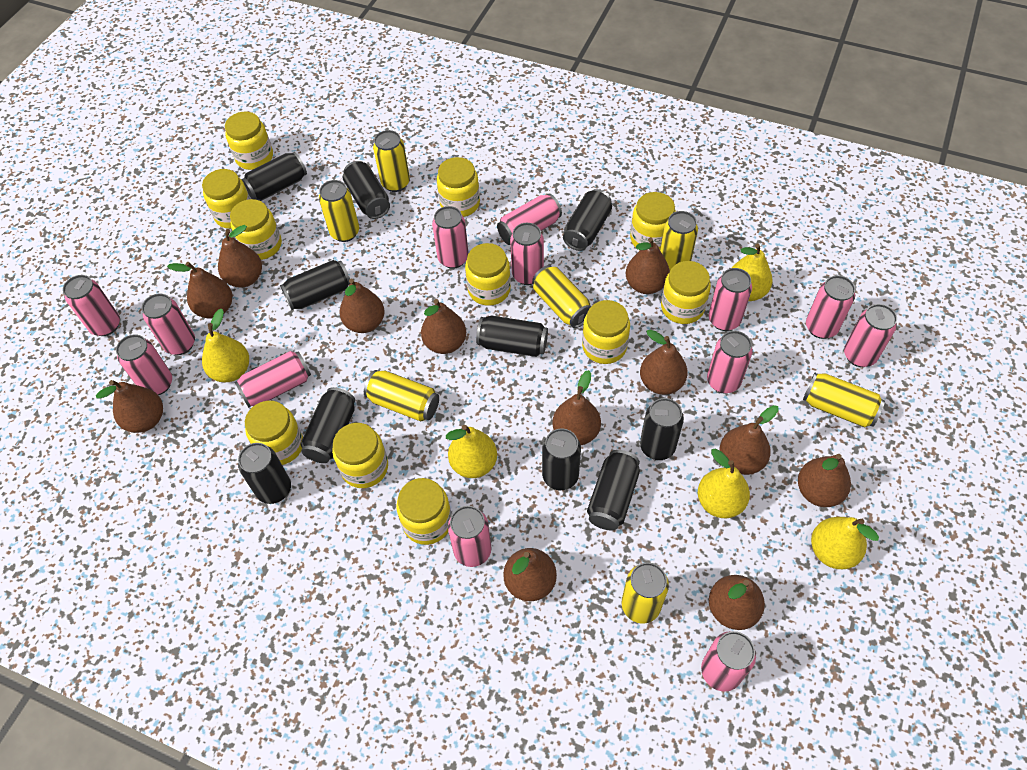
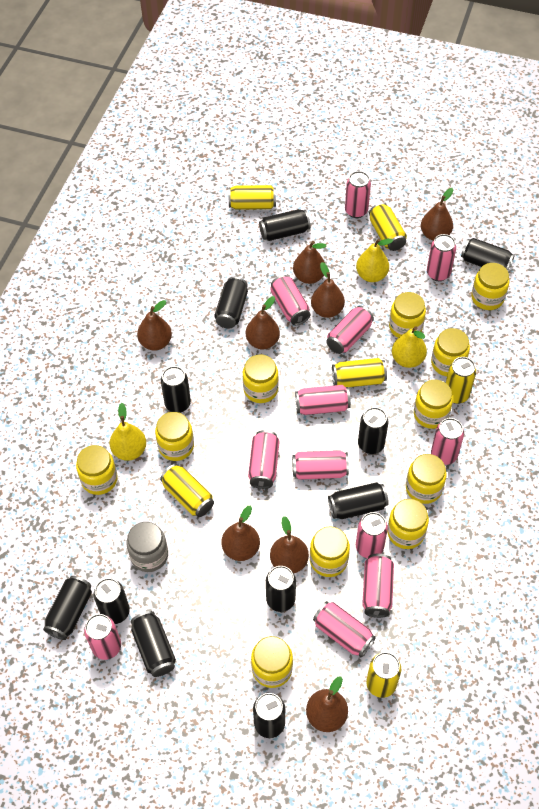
black can: [238,443,291,504] [242,152,307,201] [280,260,351,310] [300,387,355,463] [343,161,390,219] [476,315,548,357] [542,429,581,490] [563,189,612,251] [587,450,640,530] [640,398,684,460] = 10 -> [43,576,92,640] [93,578,130,624] [131,611,176,677] [161,366,191,413] [214,277,248,329] [253,693,285,738] [259,209,310,241] [266,566,296,612] [328,482,389,519] [358,407,389,454] [461,238,515,272] = 11
brown pear: [96,380,163,433] [167,262,232,319] [218,225,262,288] [339,278,385,333] [421,299,466,354] [503,548,557,601] [553,370,601,445] [626,237,670,294] [640,329,688,395] [709,575,765,630] [720,405,779,475] [798,454,851,507] = 12 -> [137,300,172,351] [222,506,260,561] [246,296,280,349] [270,516,309,573] [293,241,326,284] [306,677,348,732] [311,262,345,318] [421,188,453,241] = 8
grey jar: none = 0 -> [126,522,168,572] = 1
pink can: [63,275,120,336] [116,334,172,395] [142,293,195,355] [234,351,311,408] [432,206,469,269] [448,506,492,567] [497,194,562,245] [510,223,544,285] [701,631,756,692] [707,331,753,393] [709,268,752,331] [806,275,855,339] [844,304,897,367] = 13 -> [84,614,121,660] [248,430,280,489] [270,275,310,325] [292,450,349,480] [295,385,351,415] [313,601,376,657] [326,306,374,354] [345,171,371,218] [356,512,388,558] [362,554,394,618] [427,234,456,281] [431,418,464,465] = 12
yellow can: [319,180,359,242] [364,370,439,421] [373,130,410,192] [532,265,591,328] [621,563,669,624] [660,211,698,270] [803,373,885,428] = 7 -> [160,464,214,517] [229,185,276,210] [332,358,387,388] [366,652,401,698] [369,203,407,251] [446,357,476,404] = 6
yellow pear: [202,309,249,382] [446,425,497,478] [698,448,750,518] [732,244,773,301] [811,517,879,569] = 5 -> [110,403,146,461] [356,238,394,282] [392,326,427,368] = 3

